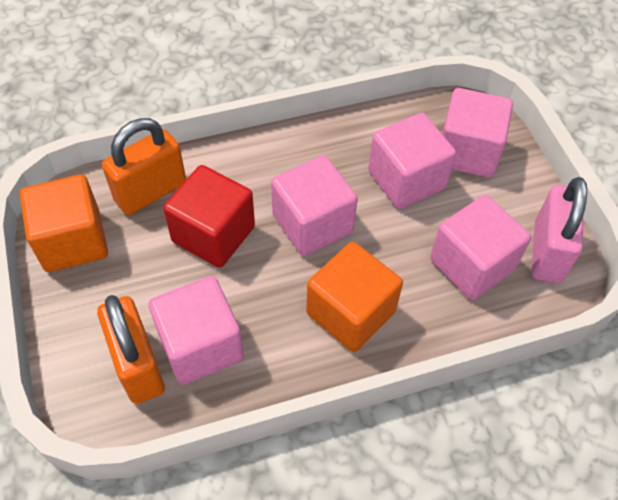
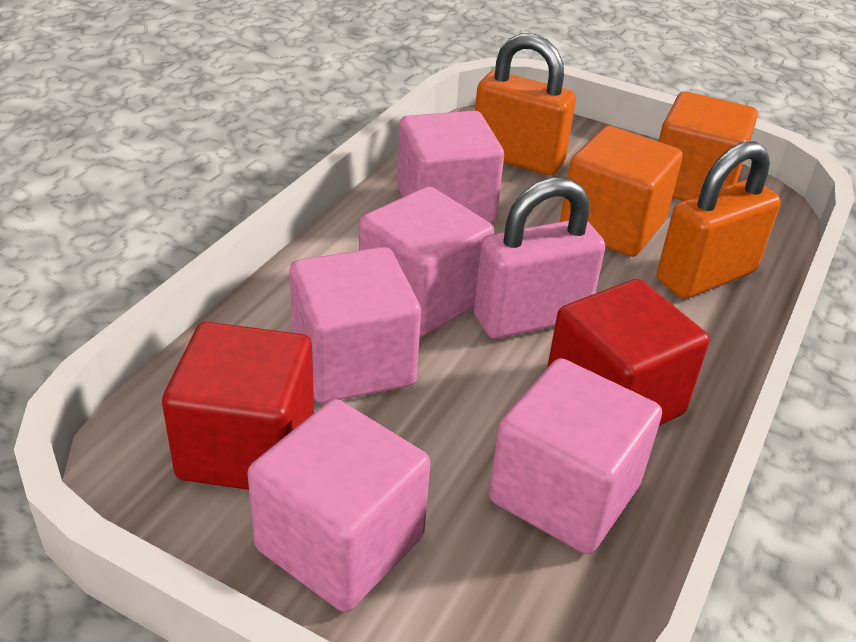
red cube: [163,165,255,268] = 1 -> [162,322,314,490] [547,279,710,426] = 2

